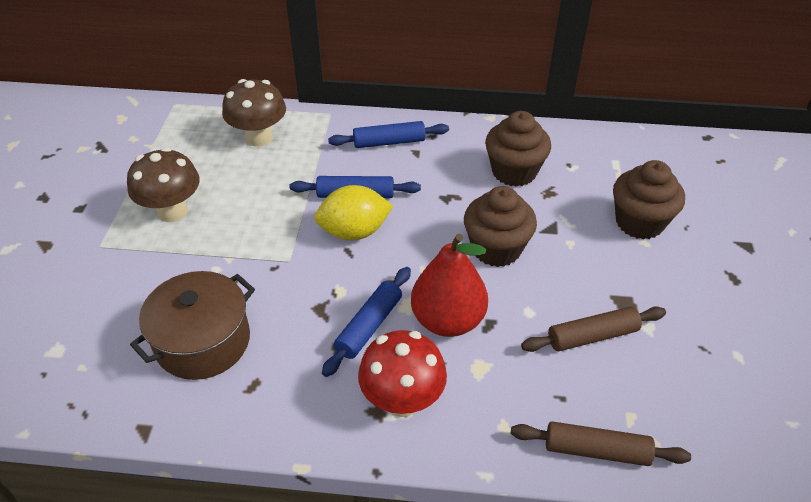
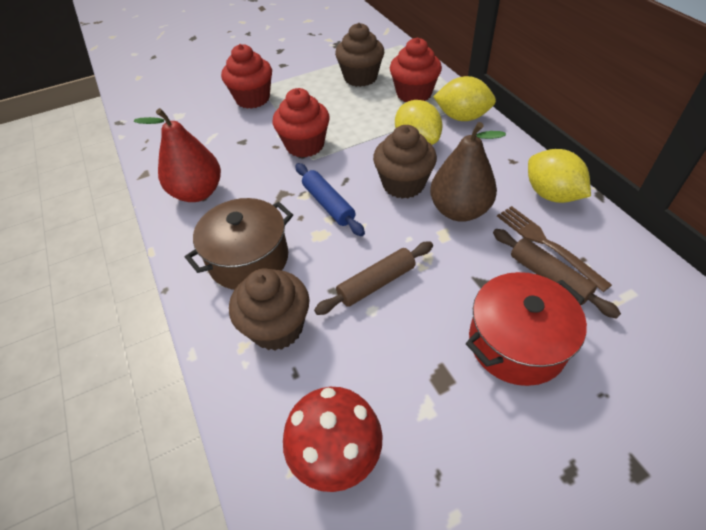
blue rolling pin: [289,176,421,198] [322,267,411,377] [328,121,449,148] = 3 -> [295,163,365,236] = 1
brown fork: none = 0 -> [497,206,612,292] = 1
brown mushroom: [127,147,200,222] [222,79,286,147] = 2 -> none = 0
brown pear: none = 0 -> [430,122,506,222] = 1
red cupcake: none = 0 -> [221,44,272,109] [273,88,330,158] [390,37,442,102] = 3
red pot: none = 0 -> [466,272,587,386] = 1
yellow lemon: [314,185,393,240] = 1 -> [395,100,442,145] [433,76,496,121] [528,149,591,203] = 3

